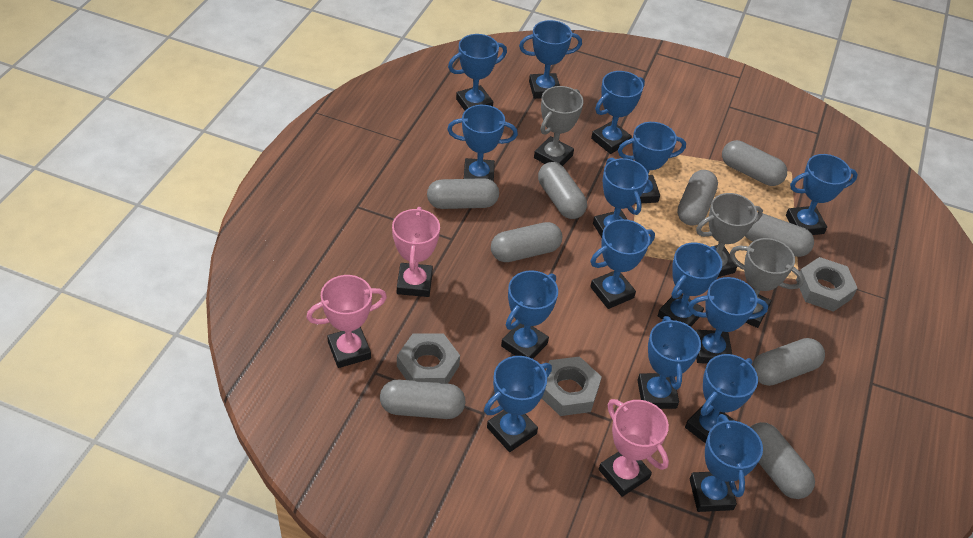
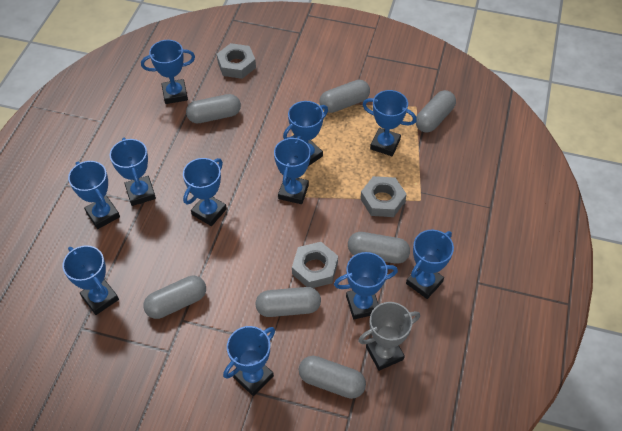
blue trophy: [447,105,518,181] [448,34,507,111] [484,356,552,452] [501,270,558,359] [519,20,582,99] [590,219,655,309] [591,71,645,154] [593,158,649,238] [618,122,686,204] [637,316,701,409] [658,243,722,327] [685,354,758,443] [688,277,768,364] [690,414,763,512] [786,154,858,235] = 15 -> [63,245,119,315] [68,161,120,229] [110,138,156,206] [141,40,195,104] [183,158,227,226] [223,326,275,396] [274,136,311,204] [283,101,328,165] [334,252,398,319] [362,90,417,156] [406,230,454,299] = 11
grey capsule: [380,380,466,419] [427,178,499,209] [491,222,562,262] [538,162,587,219] [677,170,718,226] [722,140,787,186] [745,212,814,257] [751,422,815,499] [752,338,825,386] = 9 -> [143,276,206,319] [186,94,241,123] [255,287,321,317] [299,356,366,399] [319,80,370,113] [348,232,410,264] [415,90,456,133] = 7
grey trophy: [534,86,584,166] [696,193,763,277] [730,238,804,328] = 3 -> [358,302,420,371] = 1
pink trophy: [306,275,387,368] [392,207,440,297] [599,399,669,497] = 3 -> none = 0

